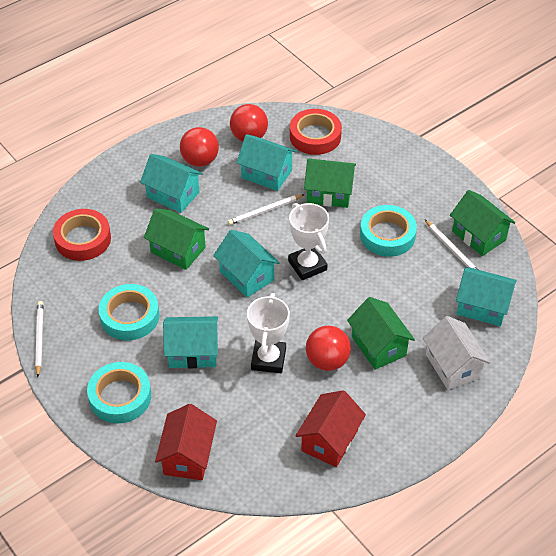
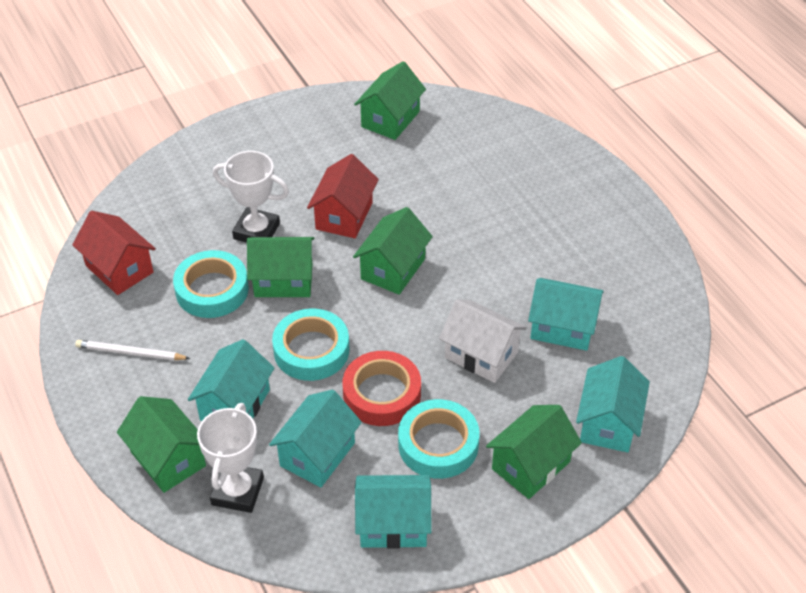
green house: [144,208,209,270] [304,158,356,208] [347,297,415,370] [450,190,515,256] = 4 -> [117,396,206,493] [247,237,314,297] [353,207,433,295] [354,61,426,140] [486,405,582,499] = 5
red ball: [180,127,219,167] [230,104,268,142] [306,326,351,371] = 3 -> none = 0
red tape: [53,209,111,261] [290,109,342,155] = 2 -> [343,351,421,426] = 1
white pencil: [35,301,44,377] [228,194,305,225] [425,220,478,270] = 3 -> [75,340,190,361] = 1

